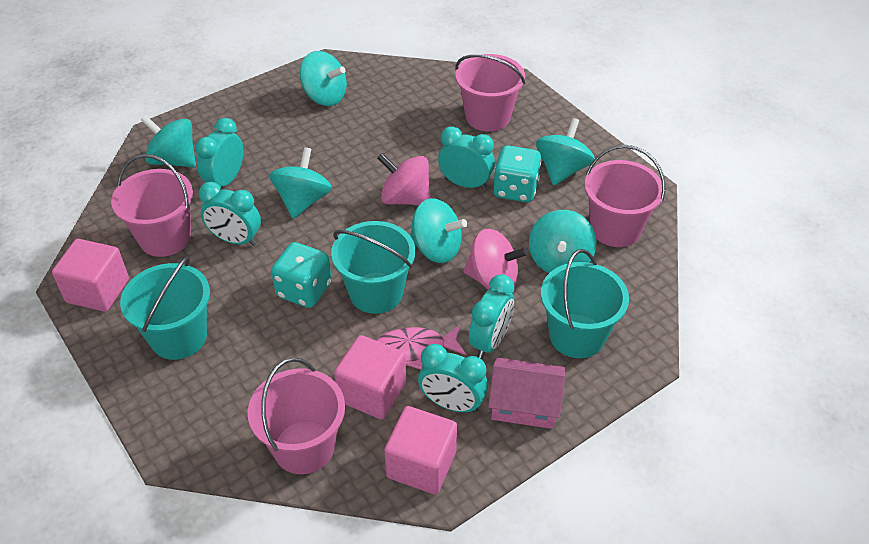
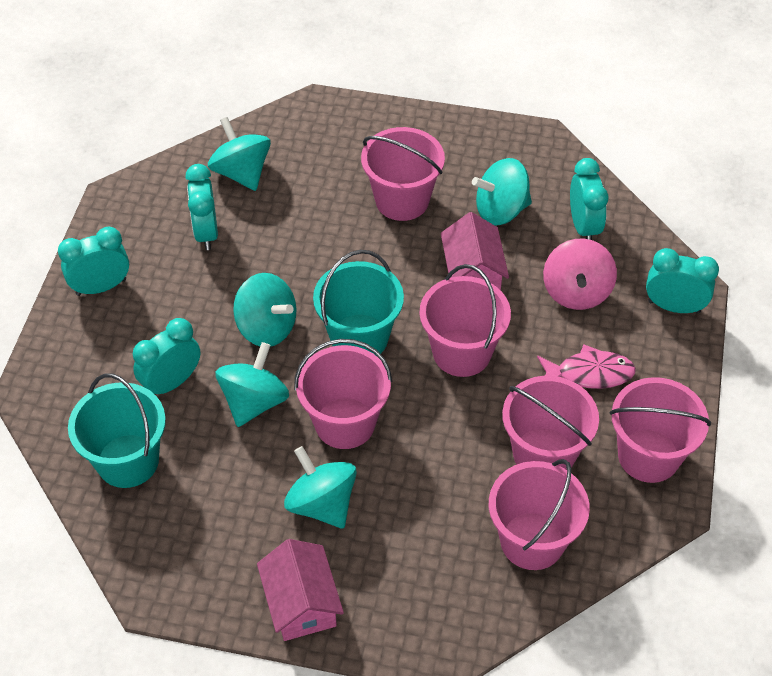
pink bucket: [111,154,193,257] [248,358,345,474] [455,54,525,132] [584,145,666,247] = 4 -> [294,339,392,449] [361,127,445,221] [419,264,511,377] [489,459,590,570] [502,376,599,470] [610,377,711,483] = 6
pink cube: [52,239,129,312] [334,335,406,419] [384,406,457,494] = 3 -> none = 0
pink house: [488,357,565,429] = 1 -> [257,539,344,641] [441,212,509,290] = 2
pink spinning top: [377,153,431,205] [464,229,528,289] = 2 -> [543,239,617,310] = 1
turquoise bucket: [120,256,210,360] [331,221,415,314] [541,249,629,358] = 3 -> [68,373,166,488] [313,250,404,354] = 2
turquoise dice: [271,242,332,308] [493,145,542,202] = 2 -> none = 0
turquoise spinning top: [141,115,196,168] [270,147,332,219] [300,51,347,106] [410,198,467,263] [529,210,596,273] [536,118,594,186] = 6 -> [208,117,271,191] [216,342,289,427] [233,273,296,347] [284,446,357,528] [472,158,532,226] = 5

